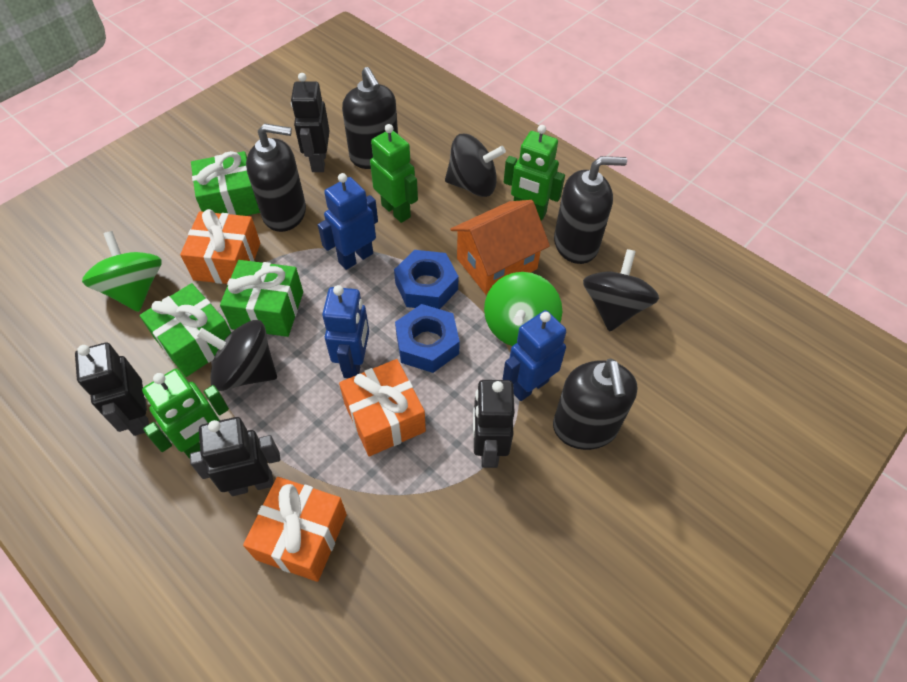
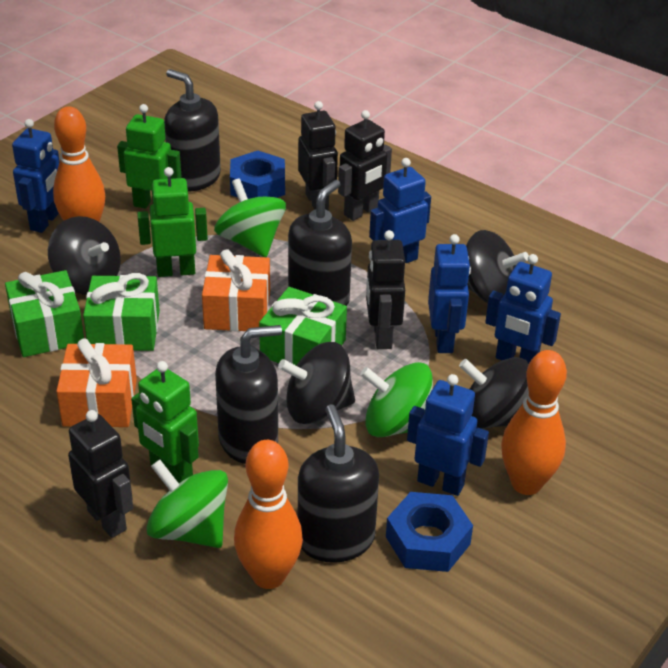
black spinning top: [196,320,277,391] [445,134,506,197] [583,249,659,332] = 3 -> [48,216,121,295] [278,342,355,424] [459,357,529,429] [466,230,529,303] = 4
blue robot: [318,173,378,270] [322,285,369,378] [503,310,566,401] = 3 -> [12,119,60,233] [369,158,431,263] [407,374,489,496] [428,234,471,353] [485,254,561,364] = 5
green spinning top: [82,231,162,312] [484,272,562,346] = 2 -> [146,459,228,548] [214,178,286,257] [360,362,433,437] = 3
orange bowling pin: none = 0 -> [53,106,105,222] [234,440,303,589] [501,350,567,495] = 3
orange gift: [180,209,260,284] [243,477,347,582] [339,359,426,456] = 3 -> [56,338,137,427] [202,249,270,331] = 2
orange house: [450,200,550,295] = 1 -> none = 0

